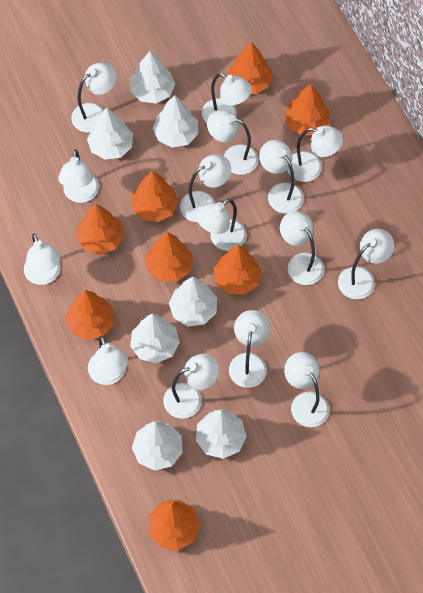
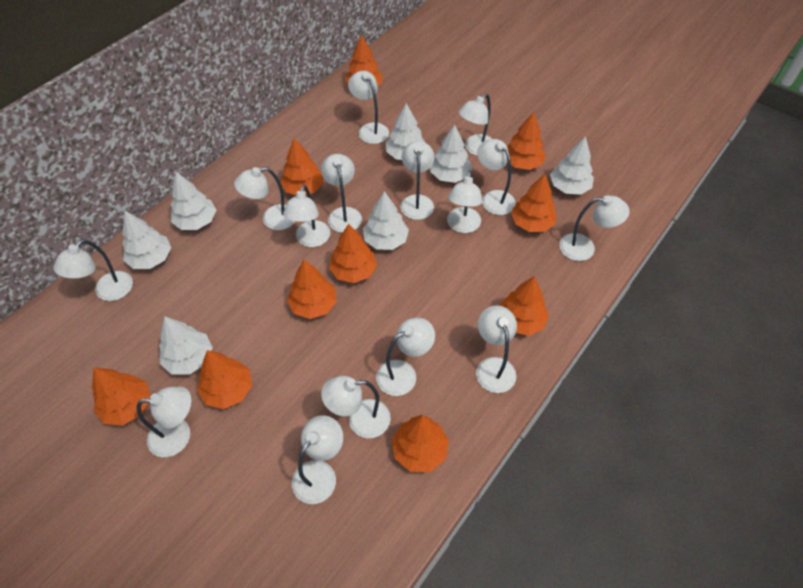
orange tree: [65,290,114,340] [76,204,124,255] [132,171,179,222] [145,232,193,282] [148,500,200,551] [213,245,262,295] [228,42,273,94] [284,84,330,136] = 8 -> [92,367,150,426] [197,350,252,409] [280,138,323,195] [287,260,337,319] [329,224,377,283] [345,34,383,85] [392,415,449,472] [499,276,549,336] [507,112,546,170] [511,174,556,232] = 10

